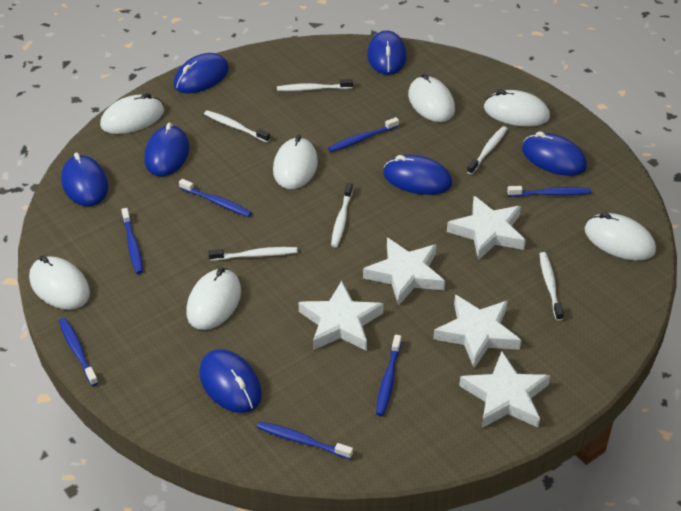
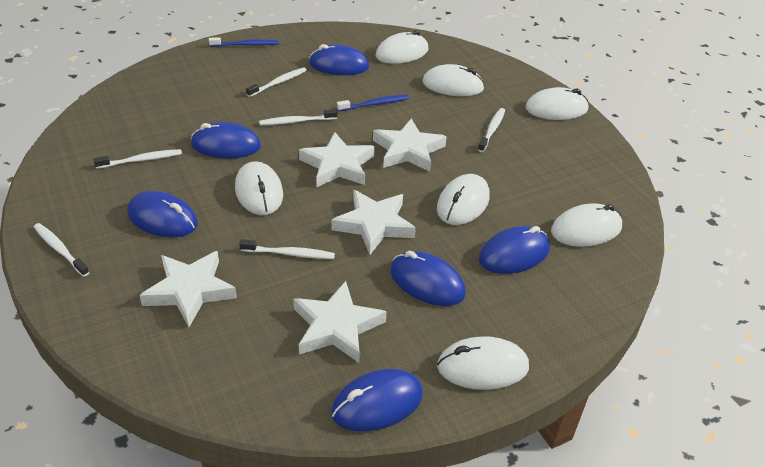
blue mouse: [61,153,108,206] [144,123,189,176] [174,53,229,93] [199,349,262,413] [367,30,407,75] [383,155,452,195] [522,131,587,176] = 7 -> [127,191,198,237] [191,122,261,159] [309,44,369,75] [331,369,423,431] [390,251,466,306] [479,226,550,274] = 6
blue toothbrush: [59,318,98,386] [121,208,143,274] [179,179,252,217] [257,421,353,459] [328,117,399,152] [376,335,401,416] [507,186,591,197] = 7 -> [209,37,279,47] [337,95,409,111] = 2

